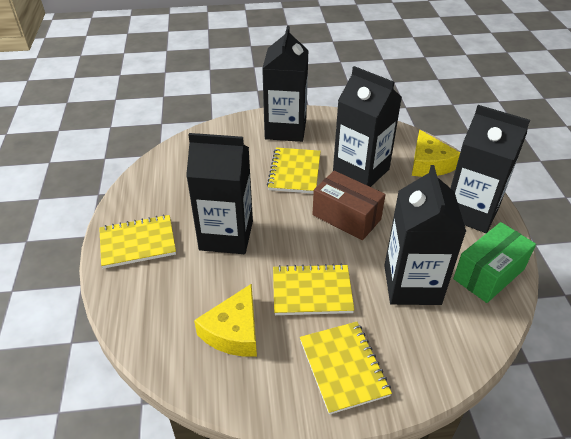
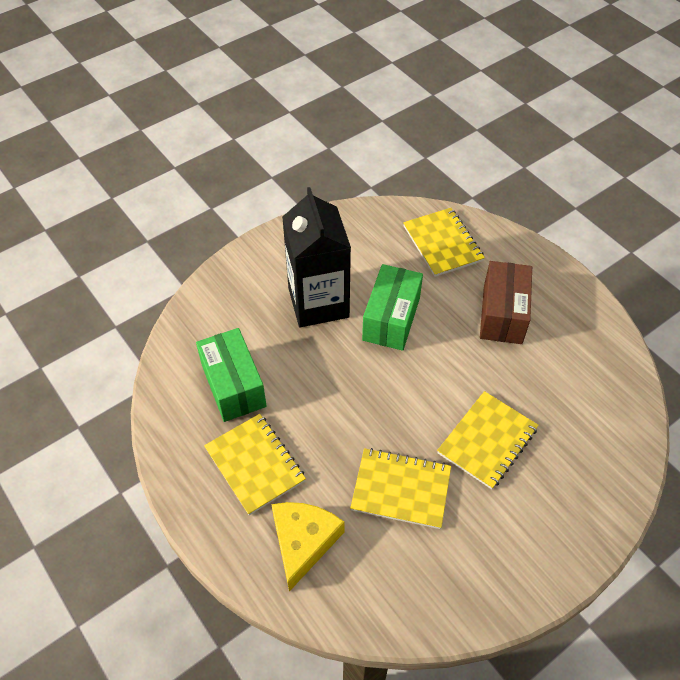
black carton: [186,133,253,254] [262,26,309,142] [333,66,402,187] [384,165,466,305] [451,105,530,233] = 5 -> [282,187,351,327] = 1
green box: [453,222,536,303] = 1 -> [196,328,266,422] [362,264,423,351] = 2
yellow cheese: [194,284,257,356] [412,130,460,177] = 2 -> [271,502,344,592] = 1

